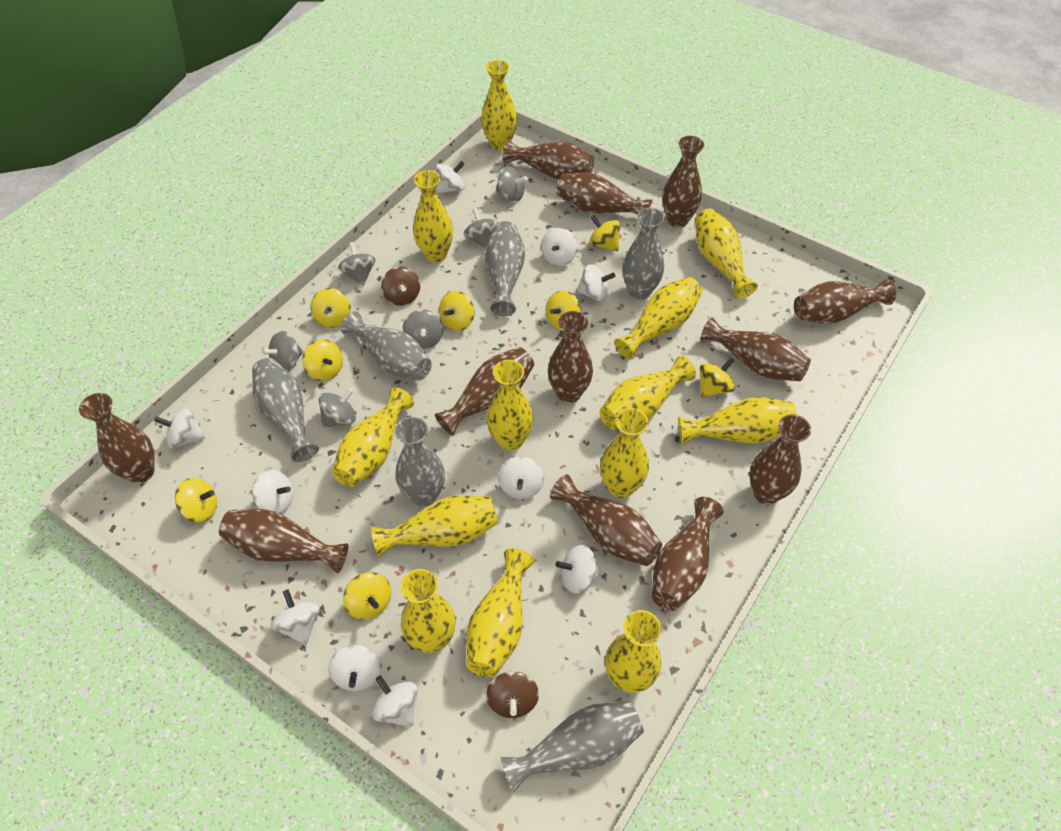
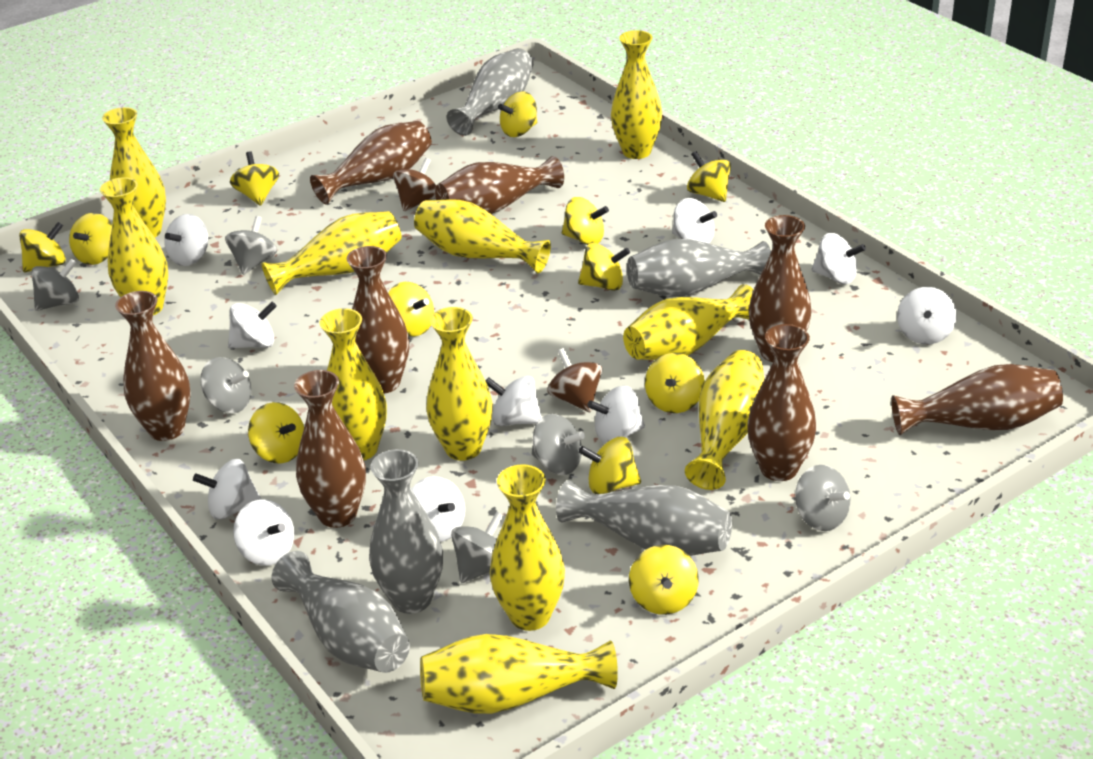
brown vase: [79,393,155,483] [219,509,348,574] [435,347,534,436] [502,140,594,179] [548,311,593,403] [550,475,662,566] [556,173,653,215] [652,497,723,611] [662,136,704,227] [701,317,811,381] [750,414,811,504] [794,279,896,324] = 12 -> [115,291,191,441] [294,370,366,528] [310,121,432,205] [346,246,409,394] [435,156,564,214] [747,324,816,481] [749,215,811,362] [891,364,1063,435] = 8
grey vase: [252,358,319,462] [341,311,432,381] [395,417,445,507] [485,221,525,316] [500,701,644,792] [622,207,665,300] = 6 -> [272,551,410,673] [369,449,443,614] [447,48,533,136] [556,480,732,556] [627,239,771,297] = 5
yellow spinning top: [175,478,217,523] [302,339,343,381] [311,288,351,327] [343,572,391,620] [439,291,474,331] [546,291,581,331] [589,215,620,251] [700,357,735,398] = 8 -> [19,222,66,272] [69,213,112,265] [230,151,279,206] [248,402,304,463] [388,282,434,336] [498,91,537,137] [561,197,609,245] [578,243,630,291] [579,437,641,494] [629,545,699,615] [645,353,705,413] [687,151,731,202] = 12
yellow vase: [332,388,414,487] [371,495,498,557] [401,569,456,653] [413,170,453,262] [466,548,534,677] [481,60,517,150] [486,360,534,451] [600,356,696,430] [600,408,649,498] [605,610,661,693] [614,277,702,360] [678,397,797,445] [695,209,758,299] = 13 -> [100,177,168,315] [102,107,166,237] [261,211,402,295] [319,308,387,460] [414,199,551,273] [420,634,618,714] [426,307,493,461] [490,464,565,631] [611,30,662,159] [623,284,754,360] [685,350,765,490] = 11

